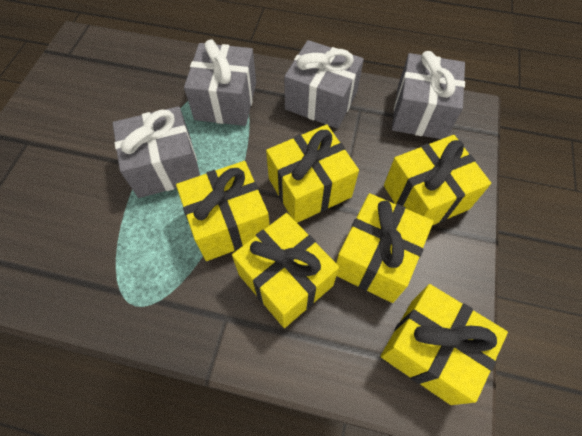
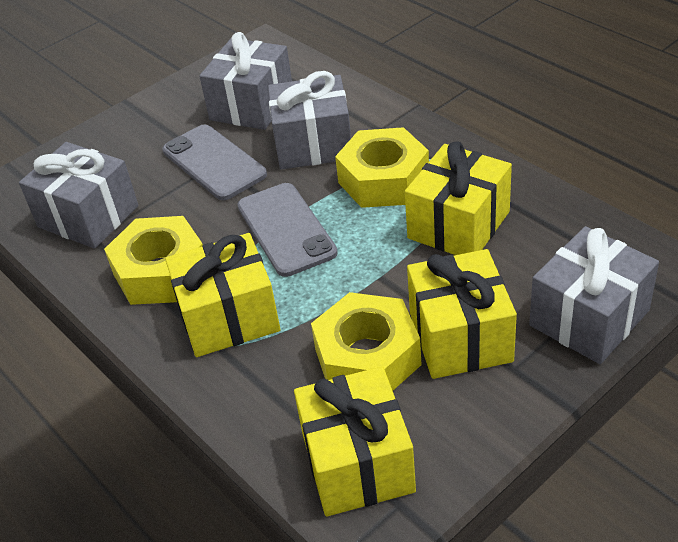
grey phone: none = 0 -> [163,125,267,200] [238,183,338,277] = 2
yellow gift: [176,161,270,261] [232,213,339,328] [266,124,359,223] [336,193,434,303] [380,284,508,405] [384,135,491,225] = 6 -> [165,233,280,357] [294,366,416,517] [405,142,512,255] [407,249,517,379] = 4
yellow nut: none = 0 -> [104,216,203,305] [311,292,422,391] [335,127,429,208] = 3

